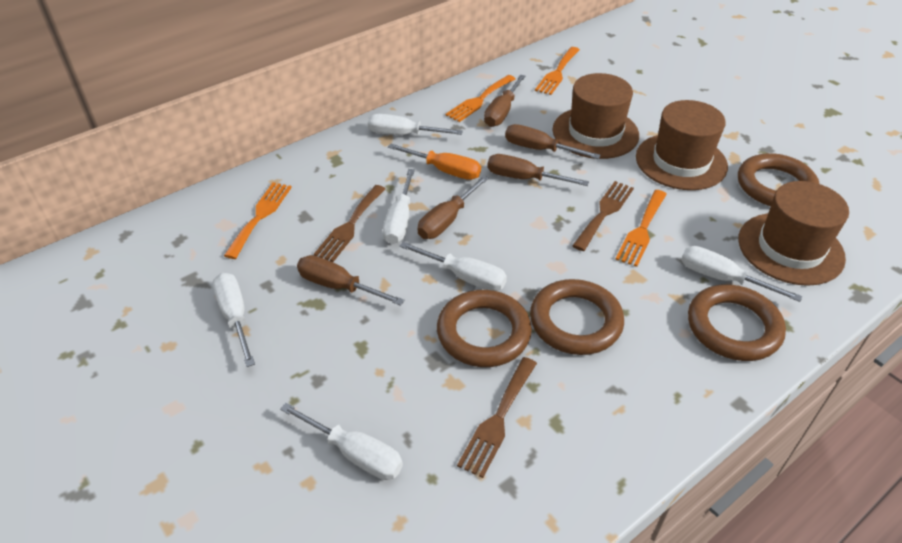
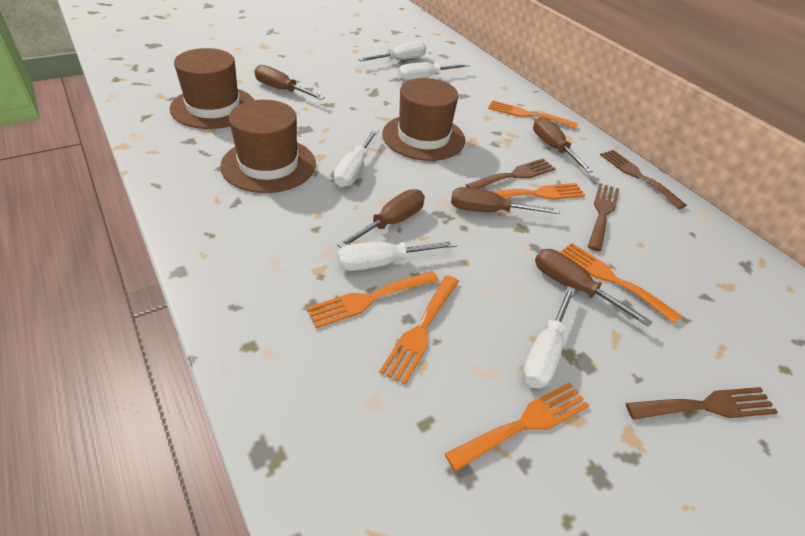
brown fork: [314,185,385,262] [457,357,537,478] [572,181,634,251] = 3 -> [466,159,556,189] [587,183,619,252] [600,150,687,209] [626,387,778,420] = 4
brown ring: [437,290,532,367] [530,279,624,355] [688,285,786,361] [738,153,820,206] = 4 -> none = 0
orange fork: [224,182,292,259] [445,75,516,122] [535,47,580,95] [615,190,667,267] = 4 -> [306,271,439,328] [379,275,459,385] [445,382,590,472] [488,100,578,129] [493,183,585,200] [560,243,682,323] = 6
orange screwdriver: [388,144,481,180] = 1 -> none = 0
white screwdriver: [213,273,255,367] [280,403,403,480] [368,114,463,135] [383,169,415,244] [399,242,507,291] [681,246,802,302] = 6 -> [334,129,379,187] [337,241,457,271] [358,41,426,61] [398,62,470,81] [522,286,576,389] = 5

